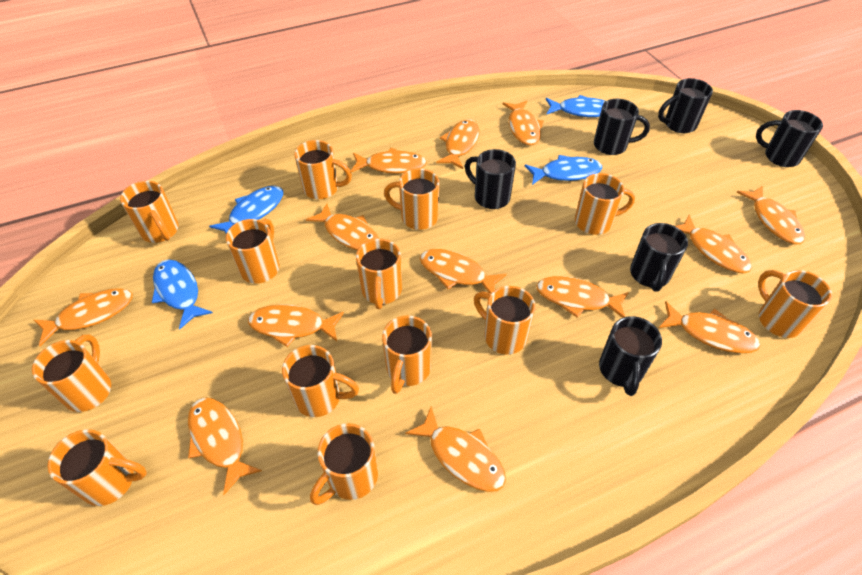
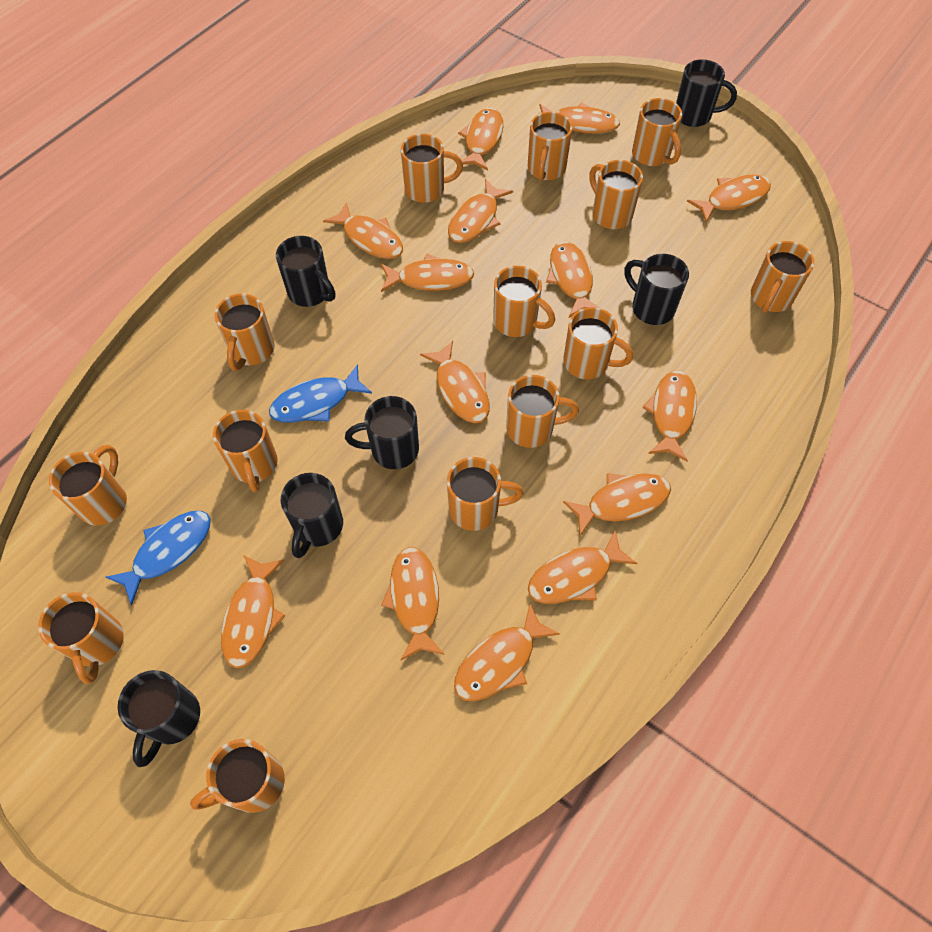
blue fish: [152,260,213,329] [209,186,283,233] [525,155,602,185] [546,95,606,117] = 4 -> [106,511,211,605] [269,364,372,423] = 2
orange fish: [34,288,133,346] [188,397,262,495] [248,305,344,347] [306,203,379,250] [350,148,427,174] [405,406,506,492] [420,249,507,293] [436,119,480,169] [502,101,544,145] [536,276,629,318] [659,301,760,353] [675,215,752,273] [736,186,805,244] = 13 -> [221,555,285,668] [323,202,403,259] [381,254,474,292] [381,547,445,661] [420,341,489,423] [448,179,513,243] [454,603,560,701] [458,108,503,171] [528,530,638,604] [539,102,620,134] [546,241,601,317] [563,473,671,536] [642,370,697,461] [687,175,771,222] = 14
orange mug: [32,334,111,412] [48,429,147,506] [120,181,179,243] [226,219,280,284] [282,345,359,417] [294,140,352,199] [310,423,378,505] [356,239,402,309] [382,315,432,394] [384,168,439,230] [474,286,535,355] [575,173,635,235] [758,270,832,338] = 13 -> [38,592,124,684] [49,445,127,525] [190,739,285,813] [213,410,278,492] [215,293,275,371] [401,134,463,203] [447,457,524,531] [493,266,555,337] [506,375,579,448] [528,112,573,181] [563,307,633,379] [589,160,643,229] [632,98,682,166] [751,241,814,313] = 14

